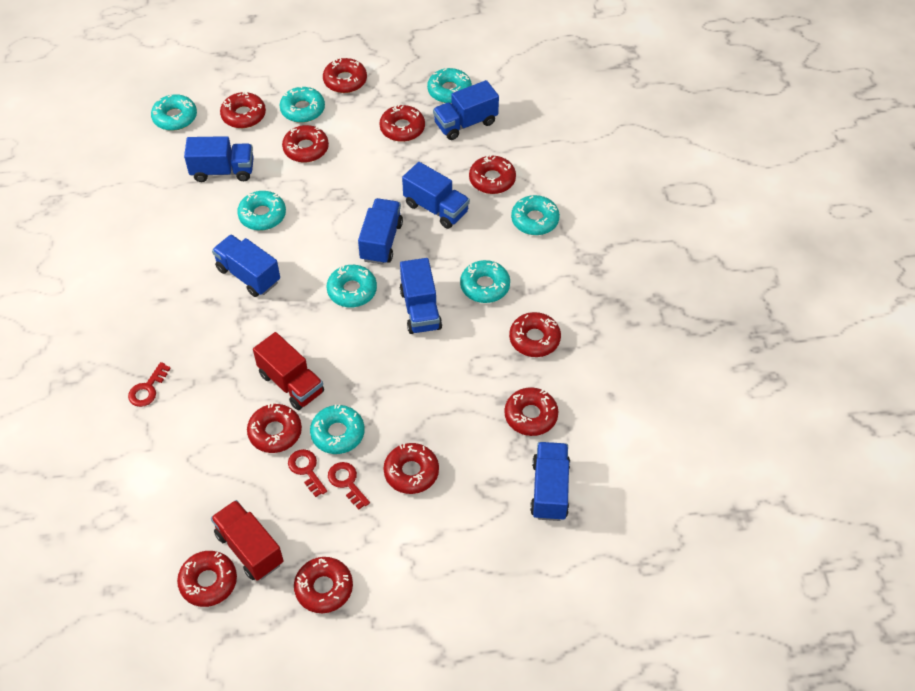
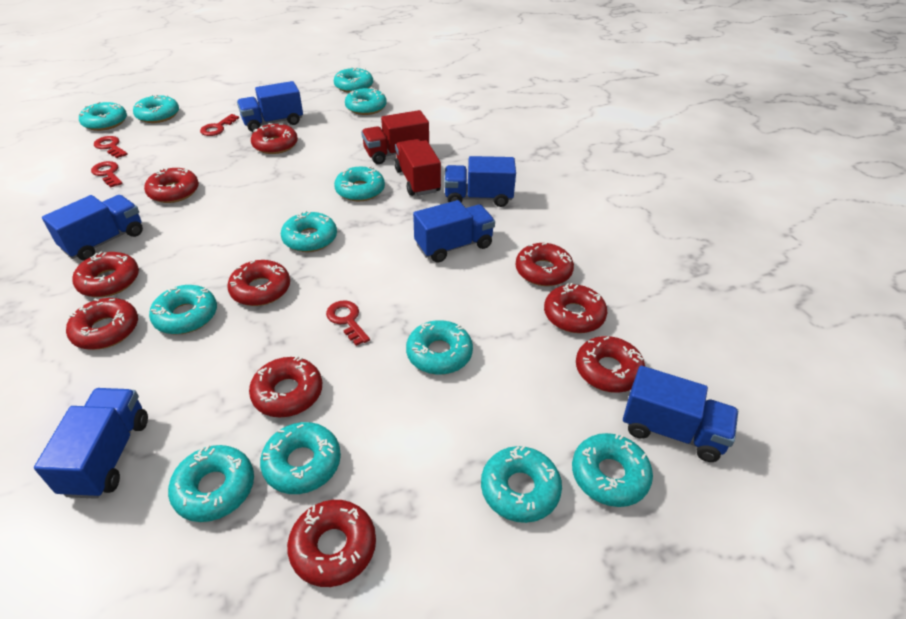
blue truck: [184,136,254,182] [212,235,280,297] [358,198,403,265] [400,258,442,334] [402,162,470,229] [433,80,499,140] [530,442,570,521] = 7 -> [34,388,148,499] [42,195,143,261] [237,81,303,132] [413,200,495,263] [444,156,516,207] [623,366,738,462] = 6
red donut: [177,551,237,607] [220,92,266,128] [247,403,302,453] [282,125,329,163] [294,557,353,613] [323,58,367,93] [380,104,425,142] [383,443,439,494] [469,154,516,194] [504,387,558,436] [509,312,561,357] = 11 -> [66,298,138,350] [72,251,139,297] [144,168,199,203] [227,260,290,306] [249,356,322,417] [251,123,298,154] [287,500,376,587] [515,243,574,286] [544,283,607,333] [576,336,645,393] = 10
red key: [128,362,171,407] [288,449,327,497] [328,462,370,509] = 3 -> [91,161,123,187] [94,136,128,158] [200,114,239,136] [326,300,370,346] = 4
turquoise donut: [151,94,197,131] [237,191,286,231] [280,86,325,123] [310,404,365,454] [326,265,377,307] [427,68,472,103] [460,260,510,303] [511,195,560,235] = 8 -> [79,102,127,131] [133,95,179,123] [149,285,217,334] [168,445,254,522] [260,422,341,494] [281,211,337,252] [334,67,373,93] [334,166,385,201] [345,87,387,115] [406,320,473,375] [481,445,562,523] [572,433,653,507] = 12

